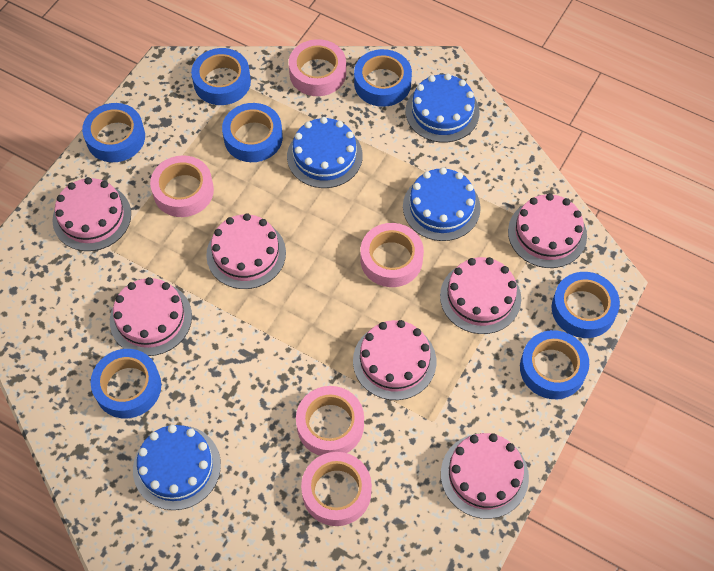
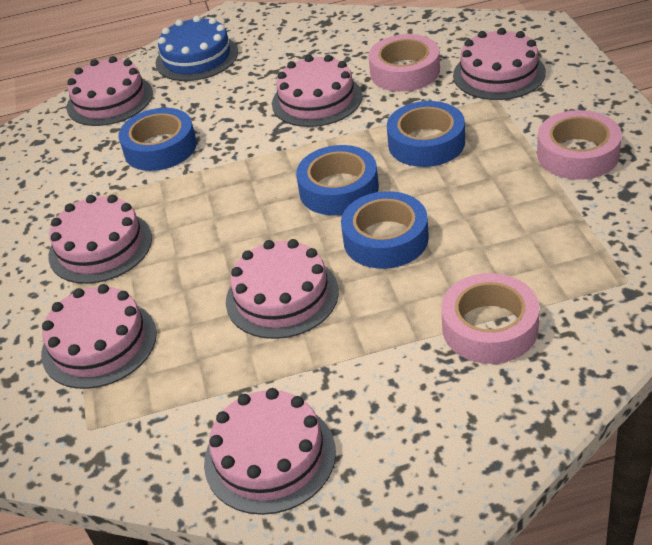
blue cake: [133,425,221,510] [287,117,363,188] [403,167,481,241] [406,73,480,142] = 4 -> [155,16,238,81] = 1
blue tape: [82,103,145,162] [91,349,161,418] [191,48,251,105] [222,103,283,162] [354,49,412,107] [520,330,589,399] [552,272,620,338] = 7 -> [118,108,197,171] [296,145,379,215] [341,191,429,269] [387,101,465,167] = 4
pink tape: [150,155,214,217] [289,39,346,96] [296,386,364,456] [301,452,372,526] [360,223,424,287] = 5 -> [368,34,440,92] [441,273,540,364] [537,110,622,180] = 3

